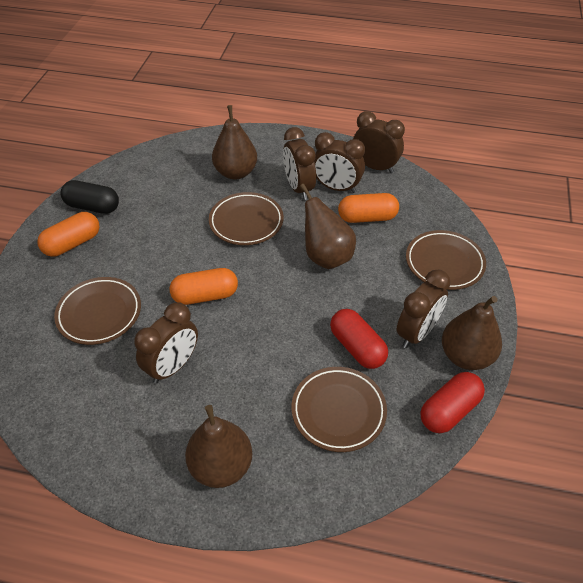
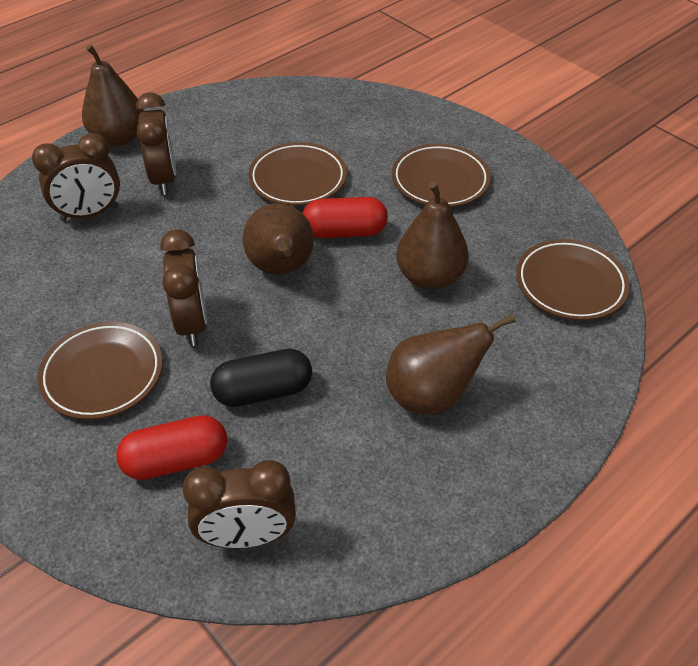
brown clock: [134,302,198,384] [283,127,316,200] [314,132,365,193] [353,111,405,173] [396,270,450,348] = 5 -> [32,133,120,221] [136,92,176,195] [160,230,207,346] [183,460,296,549] = 4
orange capsule: [37,212,99,257] [170,268,238,305] [338,193,399,223] = 3 -> none = 0

